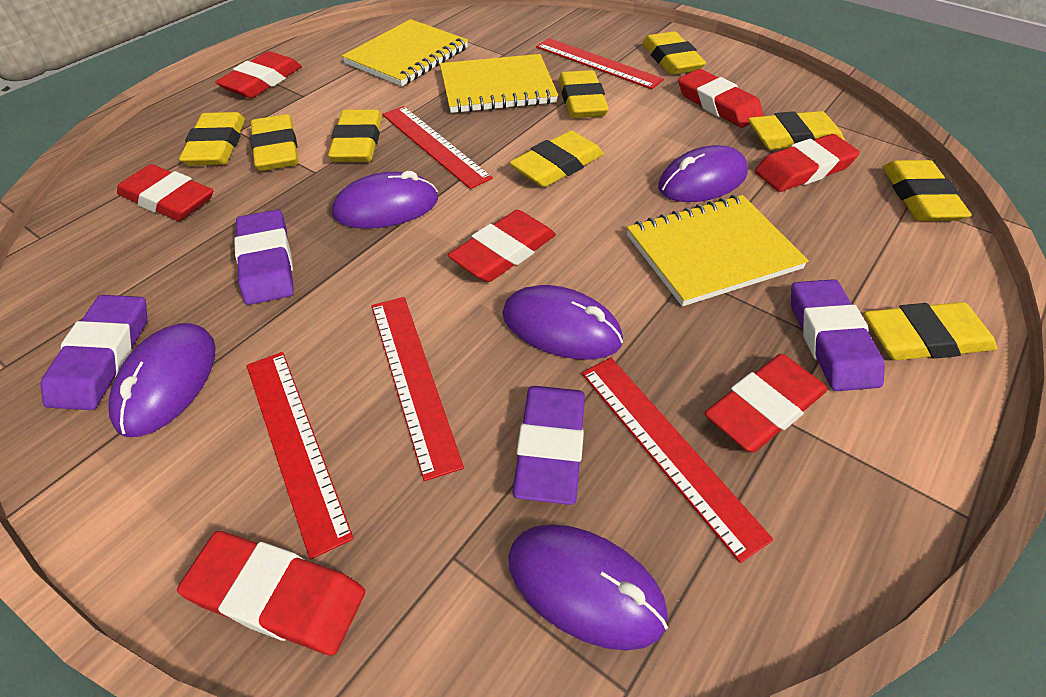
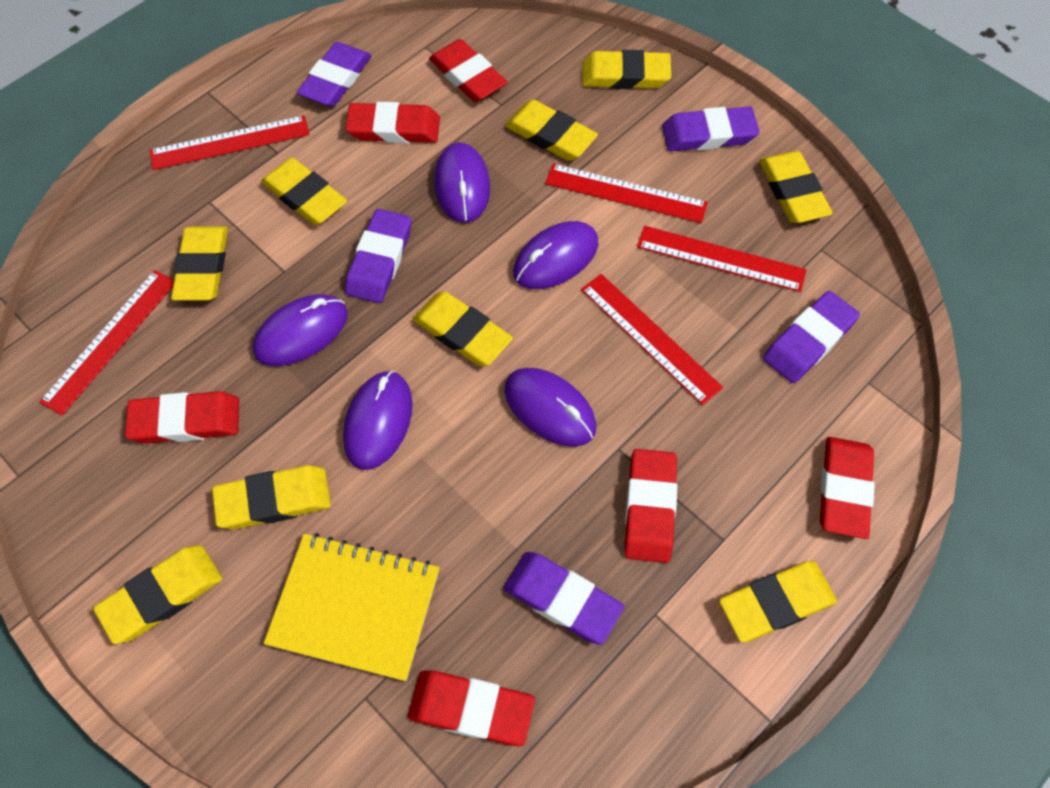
purple eraser: [40,295,147,410] [234,210,294,305] [512,386,585,505] [791,279,885,391] = 4 -> [297,42,372,107] [345,209,412,303] [503,552,624,645] [662,107,760,151] [763,291,860,383] = 5
red eraser: [117,164,213,221] [177,531,365,655] [215,51,302,98] [448,210,556,282] [678,69,764,128] [704,354,827,453] [755,134,860,192] = 7 -> [125,391,239,443] [345,102,440,143] [408,670,535,746] [429,39,507,102] [624,449,677,563] [820,437,875,539] = 6
yellow notebook: [342,19,468,86] [440,54,558,113] [627,195,809,306] = 3 -> [264,533,440,681] = 1

